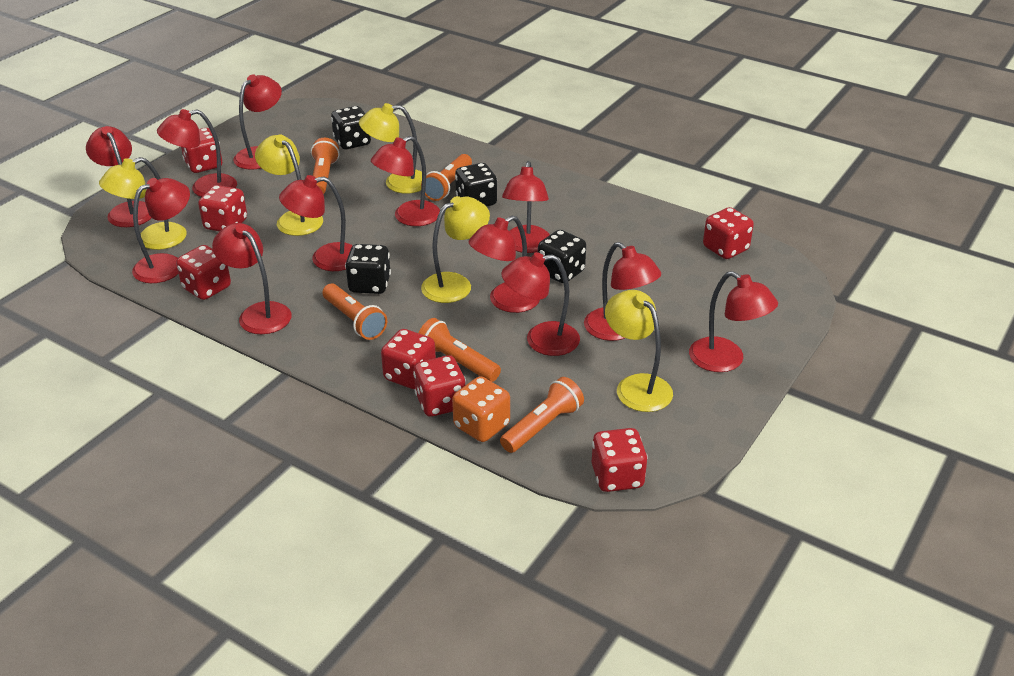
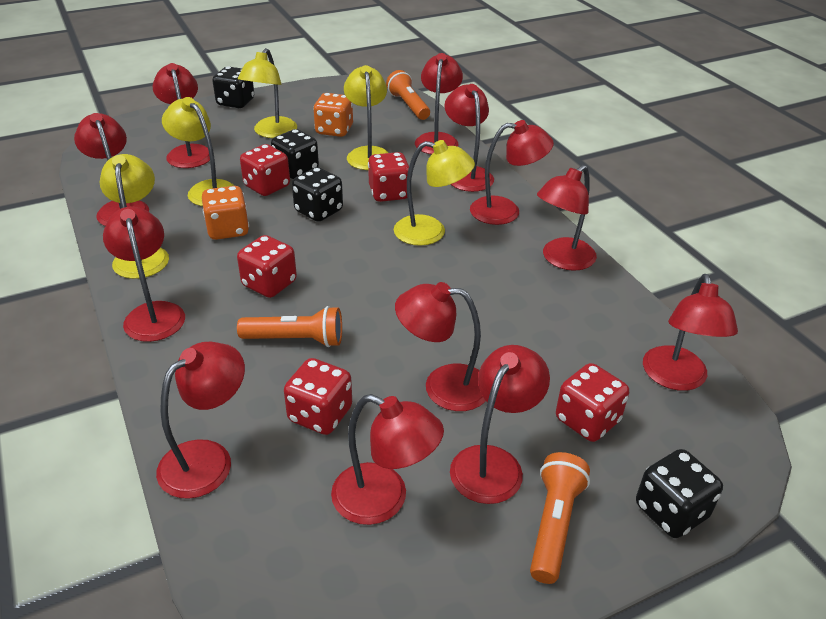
orange dice: [452,376,510,442] = 1 -> [202,186,249,240] [313,93,353,137] = 2
orange flashlight: [311,138,339,194] [322,283,387,340] [419,318,501,382] [421,154,472,201] [500,377,584,453] = 5 -> [237,306,342,347] [386,70,430,120] [530,452,590,584] = 3
red dice: [176,245,231,300] [181,128,222,173] [198,185,247,232] [381,329,436,389] [413,355,466,417] [592,428,648,492] [703,207,754,259] = 7 -> [237,235,297,298] [240,144,290,196] [284,358,352,435] [368,152,409,202] [556,363,629,442] = 5

